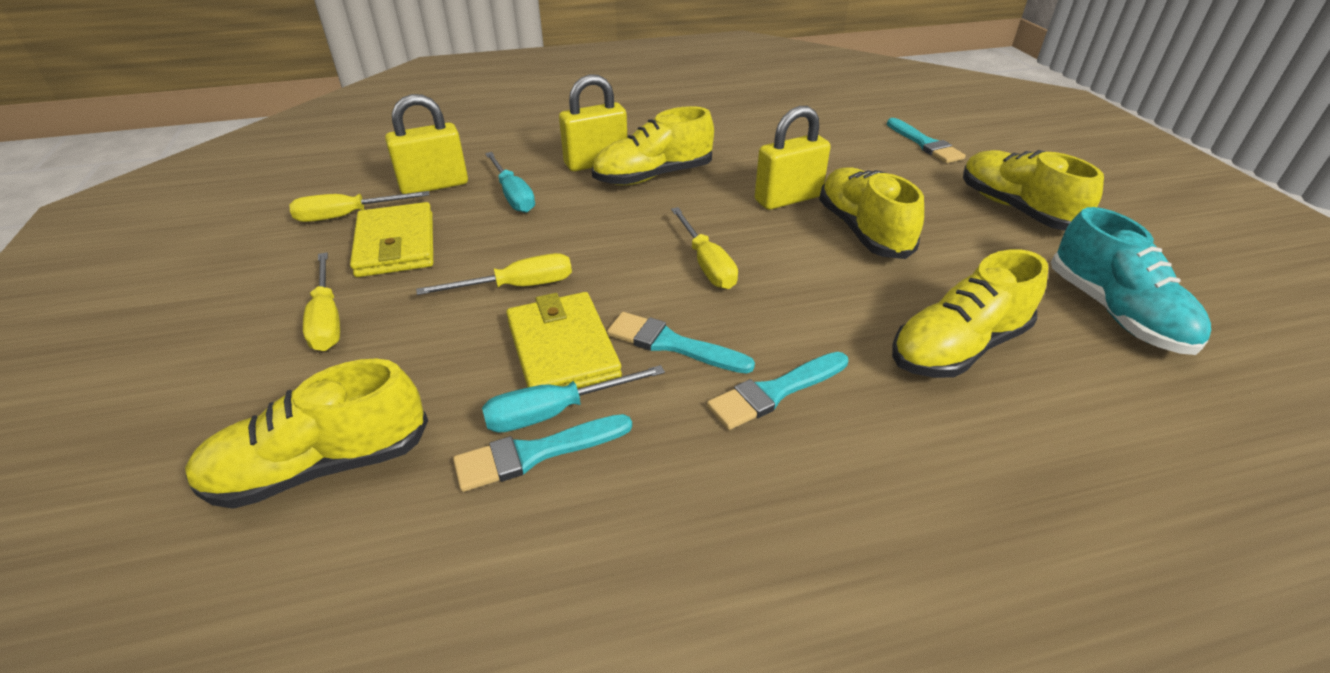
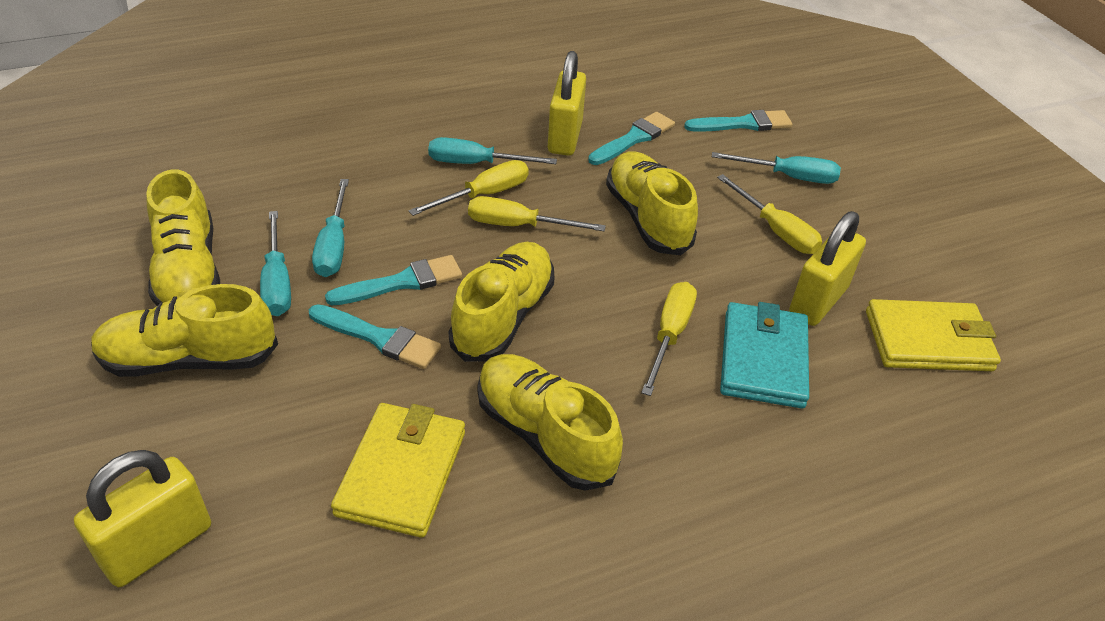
turquoise screwdriver: [482,365,665,433] [485,152,535,213] = 2 -> [260,211,291,316] [312,179,349,277] [428,137,557,164] [712,152,841,184] = 4
turquoise shoe: [1051,207,1211,355] = 1 -> none = 0
turquoise wallet: none = 0 -> [720,302,809,409] = 1

